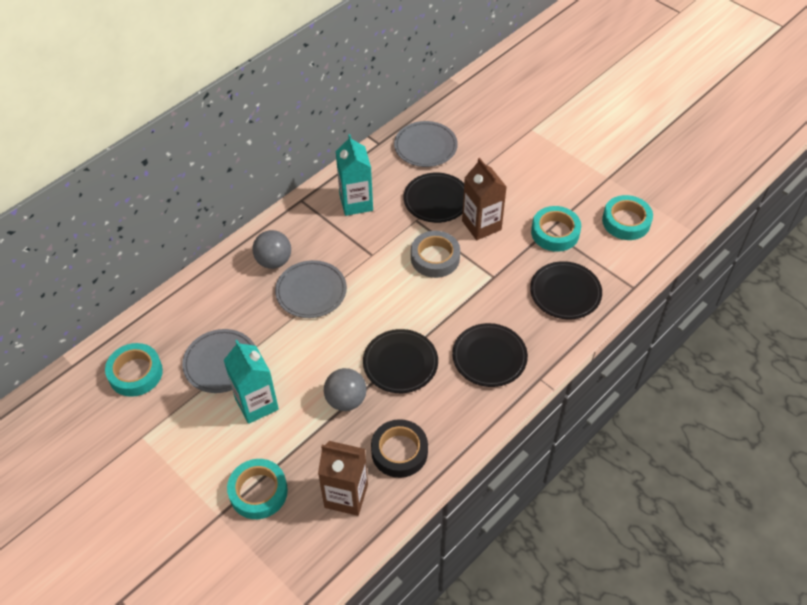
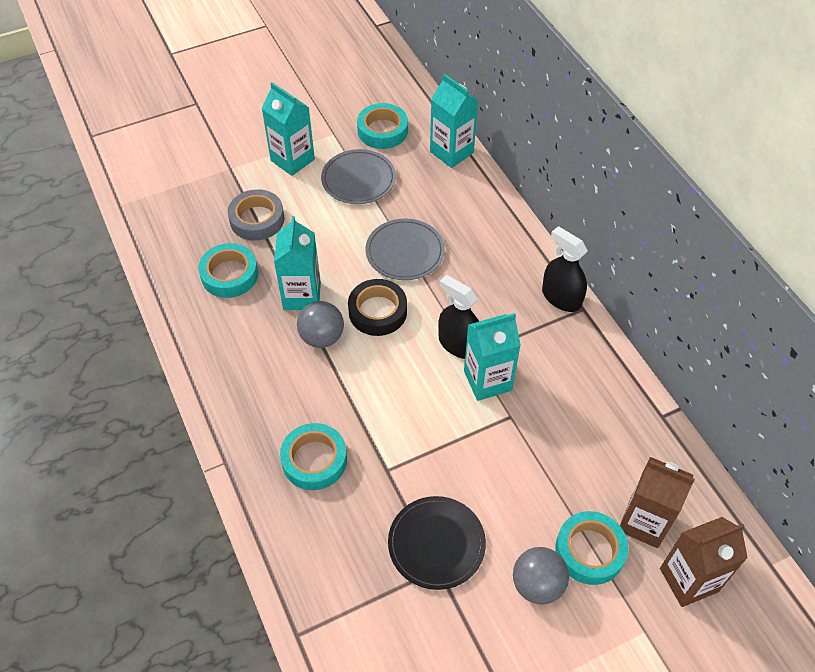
black plate: [363,329,438,393] [404,173,464,223] [452,323,528,387] [530,261,602,319] = 4 -> [388,496,486,590] = 1
black spray bottle: none = 0 -> [438,275,479,359] [542,226,588,312] = 2
grey plate: [182,329,255,393] [275,260,347,318] [394,121,458,167] = 3 -> [321,149,396,204] [365,218,445,280] = 2
turquoise carton: [224,340,279,424] [336,134,373,216] = 2 -> [261,82,315,176] [274,216,321,310] [430,74,478,168] [464,313,521,401] = 4

